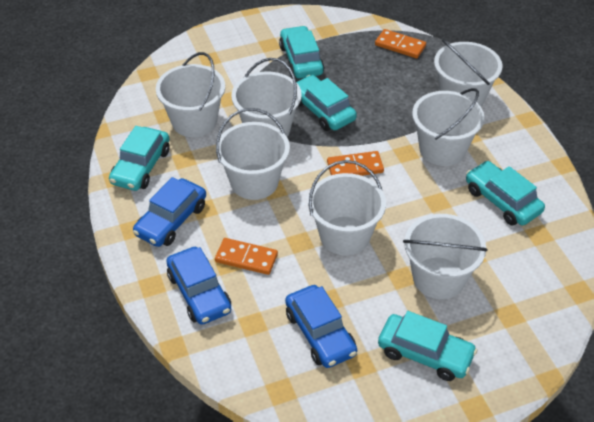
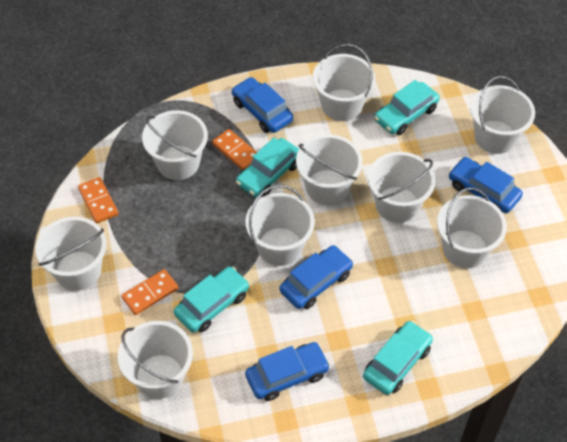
blue car: [133,177,206,247] [166,247,231,325] [285,285,357,368] = 3 -> [232,77,293,133] [245,342,330,401] [279,245,353,309] [449,157,523,213] = 4
turquoise car: [109,126,170,191] [279,26,324,79] [297,75,357,131] [378,311,477,381] [466,161,545,225] = 5 -> [174,266,249,333] [236,138,299,197] [363,321,433,395] [374,80,440,135] = 4
white bucket: [156,52,225,137] [216,108,290,200] [231,58,301,137] [308,160,386,256] [403,214,488,299] [412,88,484,166] [434,39,502,107] = 7 -> [35,216,107,291] [117,321,193,399] [142,110,208,180] [245,185,315,266] [296,135,363,205] [313,44,376,121] [368,152,435,223] [437,188,507,268] [470,76,535,154] = 9

